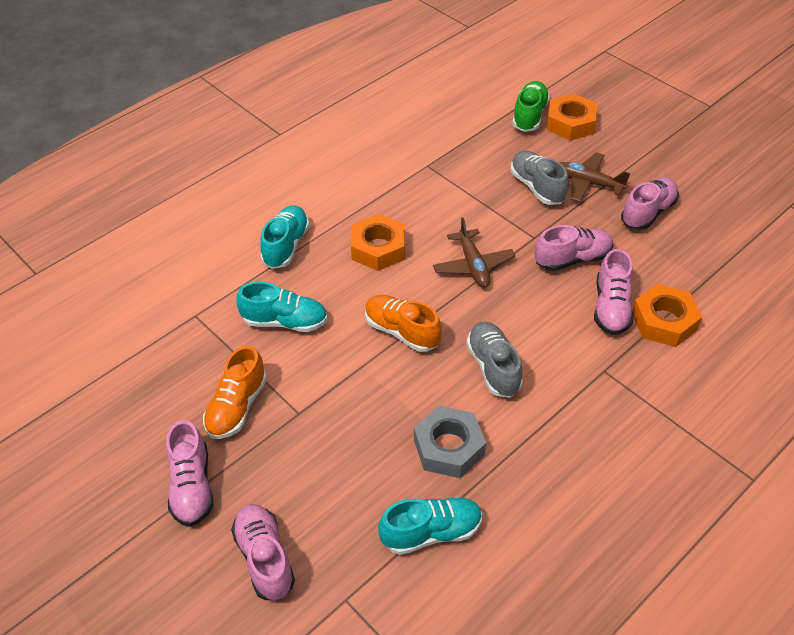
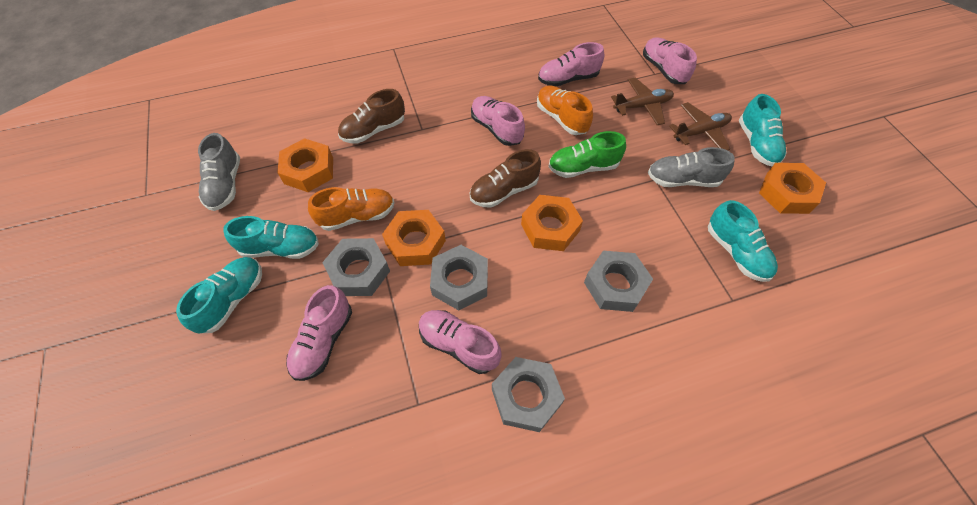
brown shoe: none = 0 -> [338,89,405,144] [470,149,541,208] = 2
grey nut: [414,406,486,478] = 1 -> [322,238,390,296] [430,245,488,311] [492,357,565,432] [584,251,653,312] = 4
orange nut: [351,214,405,271] [547,94,597,141] [632,284,702,347] = 3 -> [277,138,333,192] [382,210,446,266] [521,195,583,251] [759,163,826,214] = 4
turquoise shoe: [236,282,327,332] [260,205,310,269] [378,497,482,555] = 3 -> [176,257,262,334] [223,216,319,259] [708,200,778,282] [739,94,787,166] = 4

